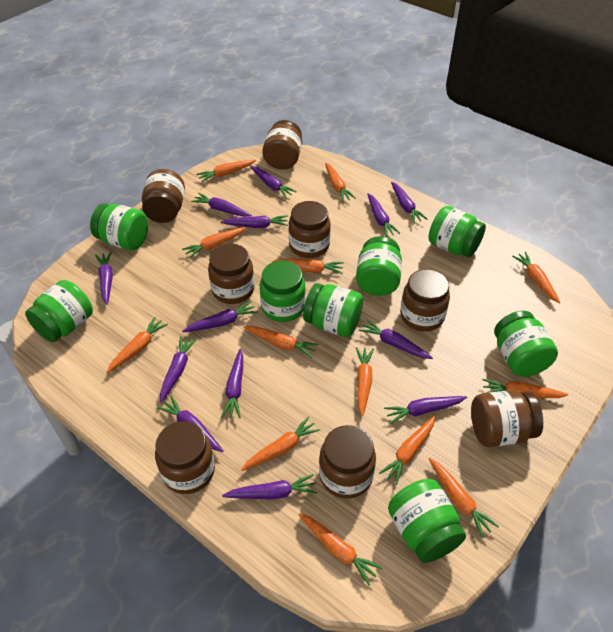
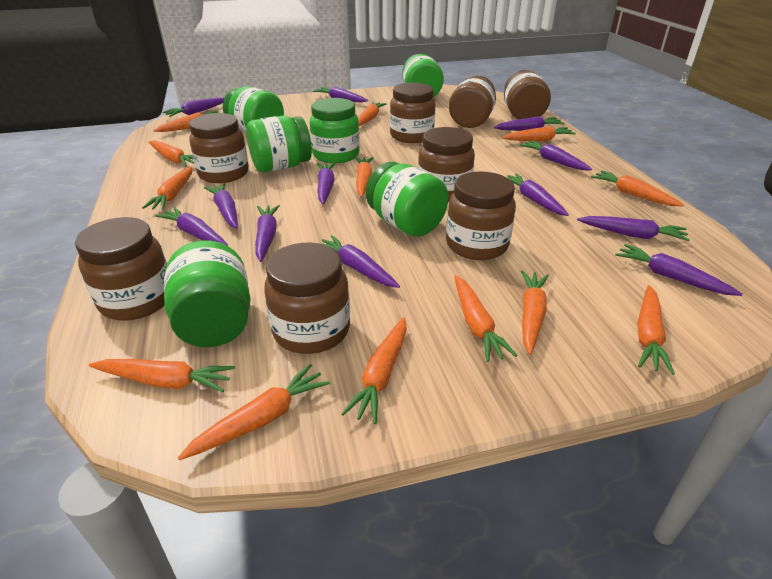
green jar: [25,280,93,342] [90,203,148,250] [260,260,306,322] [303,283,363,337] [356,236,402,296] [388,479,466,563] [428,206,486,258] [494,311,558,377] = 8 -> [164,240,250,347] [223,86,284,133] [246,115,312,172] [310,98,360,163] [366,162,448,237] [402,54,444,97] = 6
purple carrot: [95,252,113,305] [157,396,224,452] [160,336,197,402] [182,301,258,332] [191,193,252,217] [221,215,288,228] [221,349,243,418] [222,474,317,500] [250,166,297,199] [359,319,433,359] [368,193,400,237] [384,396,467,424] [391,182,427,223] = 13 -> [155,207,228,246] [162,98,224,117] [204,183,238,228] [255,205,280,262] [313,87,368,102] [316,162,336,204] [322,235,400,288] [494,116,564,131] [507,173,569,216] [519,140,592,170] [577,216,690,241] [615,244,743,296] = 12

